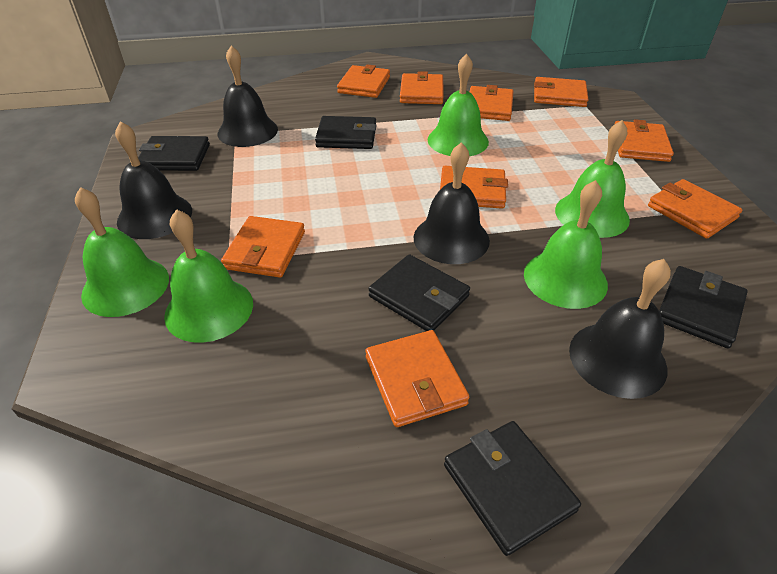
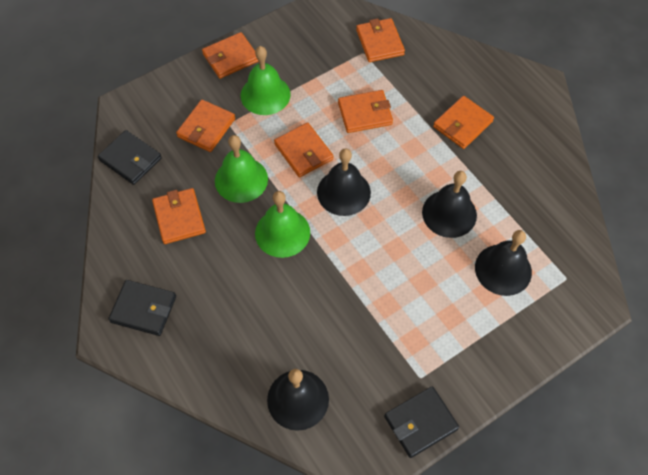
black wallet: [138,136,210,171] [315,116,377,149] [369,254,470,331] [444,421,581,556] [659,266,748,348] = 5 -> [98,130,162,185] [108,280,176,336] [384,386,459,458] = 3
green bell: [75,187,169,317] [164,209,253,343] [428,53,489,156] [524,180,608,309] [555,120,630,238] = 5 -> [215,135,268,203] [240,46,291,115] [255,191,310,258] = 3
orange wallet: [221,216,305,278] [337,65,390,98] [365,330,469,427] [400,71,444,104] [440,166,508,209] [470,85,513,121] [534,77,589,107] [615,119,674,162] [648,179,742,239] = 9 -> [152,188,206,244] [176,100,235,152] [202,32,259,79] [274,122,333,177] [338,90,393,133] [356,18,405,62] [433,96,494,149] = 7

